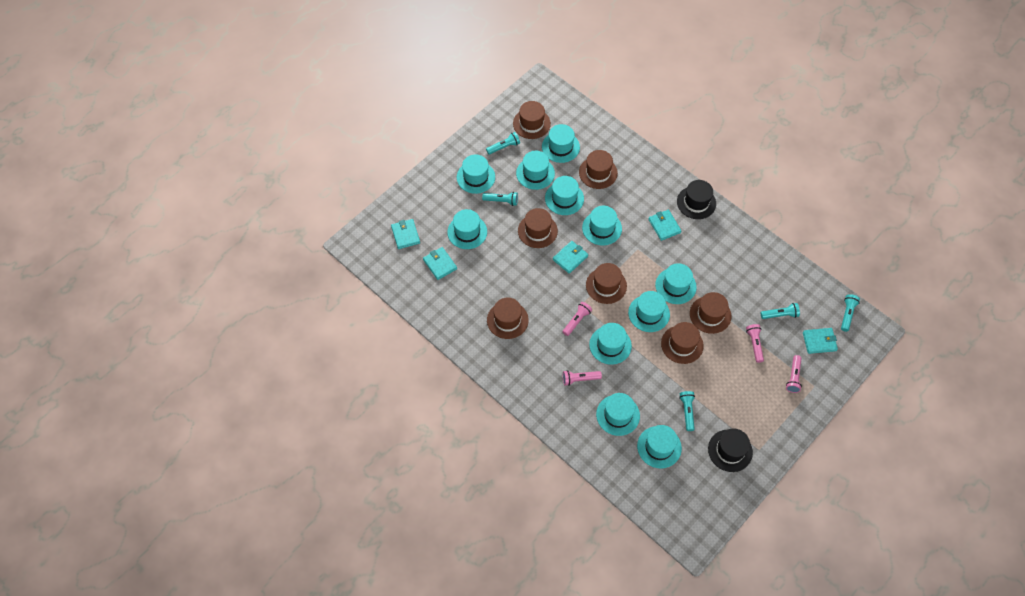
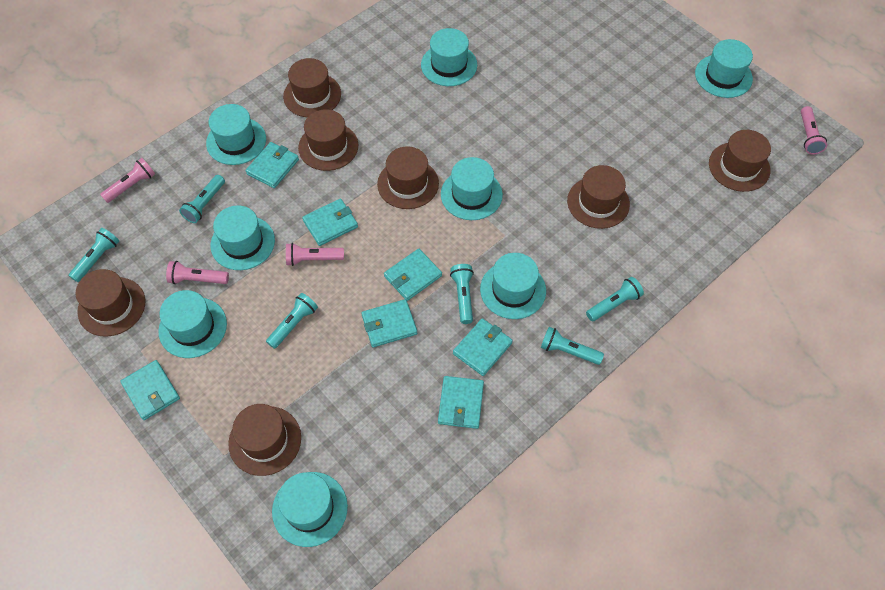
black hat: [677,180,716,219] [708,428,753,472] = 2 -> none = 0
turquoise flashlight: [482,192,518,206] [486,132,520,155] [679,391,695,431] [761,303,800,319] [841,294,860,332] = 5 -> [69,228,119,282] [179,175,225,223] [266,293,318,349] [450,264,474,324] [541,327,604,365] [586,277,644,321] = 6
turquoise hat: [447,209,487,249] [457,154,495,194] [516,151,555,190] [542,124,580,163] [545,176,584,215] [582,206,622,246] [589,323,632,365] [596,393,640,436] [628,291,670,332] [637,425,682,469] [655,263,697,304] = 11 -> [158,290,227,358] [206,104,266,165] [210,205,275,270] [272,472,348,547] [421,28,477,86] [441,157,503,220] [480,253,546,319] [695,39,753,98] = 8
turquoise wallet: [391,219,420,249] [423,247,457,280] [553,241,588,274] [648,210,681,241] [803,328,838,354] = 5 -> [120,360,180,420] [246,142,299,188] [302,198,358,246] [361,299,417,347] [384,249,442,301] [438,376,484,429] [453,318,513,376] = 7

